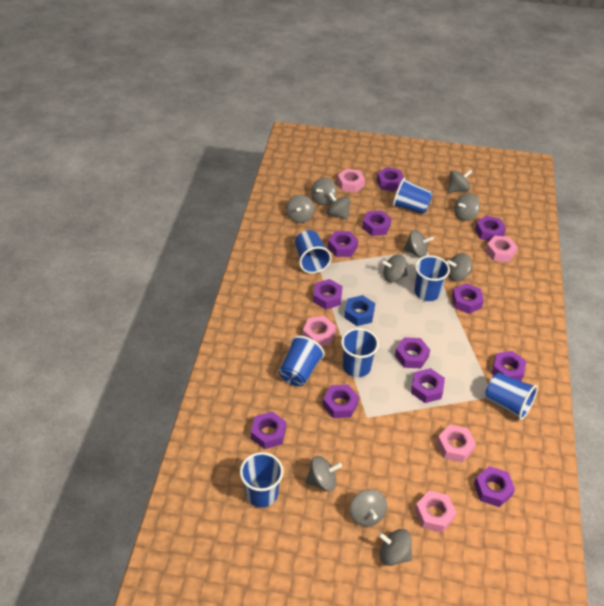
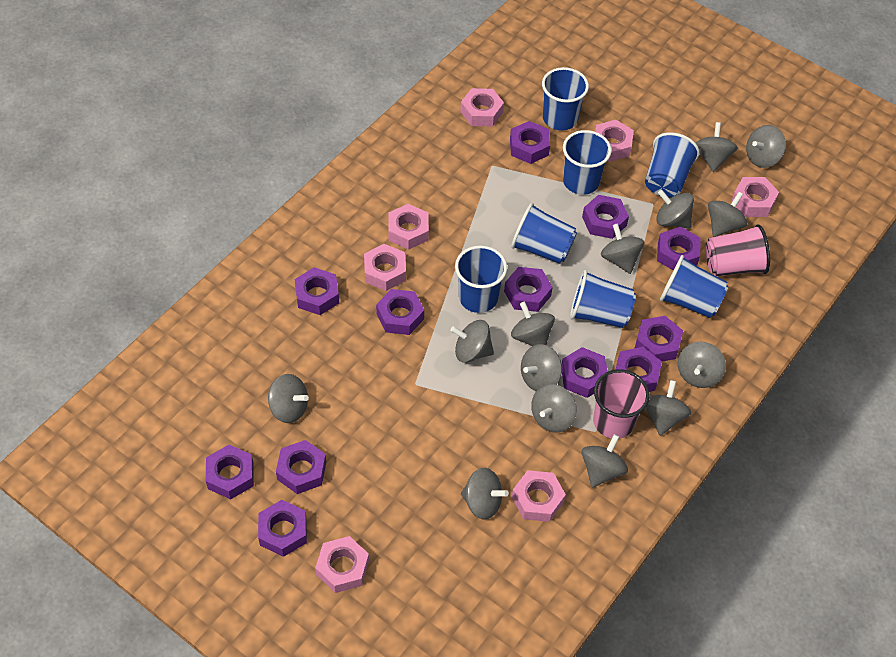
blue nut: [344,295,375,326] = 1 -> none = 0
grey spinning top: [286,195,314,223] [306,456,342,491] [311,178,337,205] [327,192,351,220] [350,489,387,527] [378,529,412,566] [382,254,408,282] [403,230,434,257] [447,253,472,282] [448,169,472,193] [454,193,480,221] = 11 -> [268,374,309,423] [450,320,494,363] [461,468,509,520] [511,301,555,346] [521,344,562,391] [531,384,577,433] [582,434,628,487] [601,223,644,274] [645,380,691,436] [656,190,694,229] [678,342,726,388] [696,122,738,172] [708,192,747,237] [746,125,786,168] = 14
pink cup: none = 0 -> [593,369,650,439] [705,225,770,276] = 2
pink nut: [303,316,336,346] [337,168,365,193] [415,491,457,532] [437,425,476,462] [485,236,518,262] = 5 -> [315,536,369,593] [364,244,406,291] [388,204,429,250] [460,88,504,126] [512,470,566,522] [595,120,634,162] [731,177,779,217] = 7

